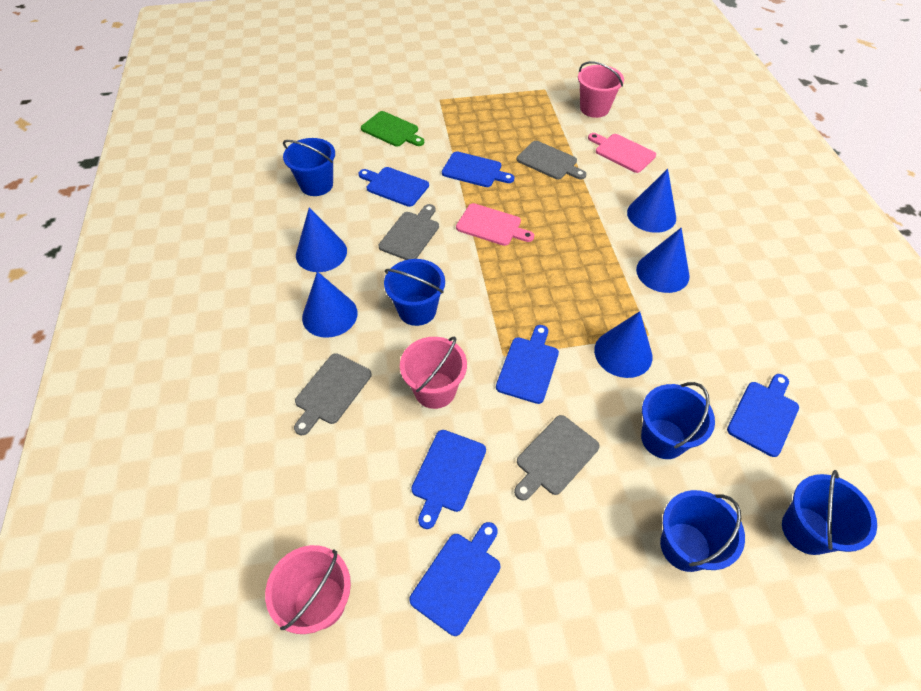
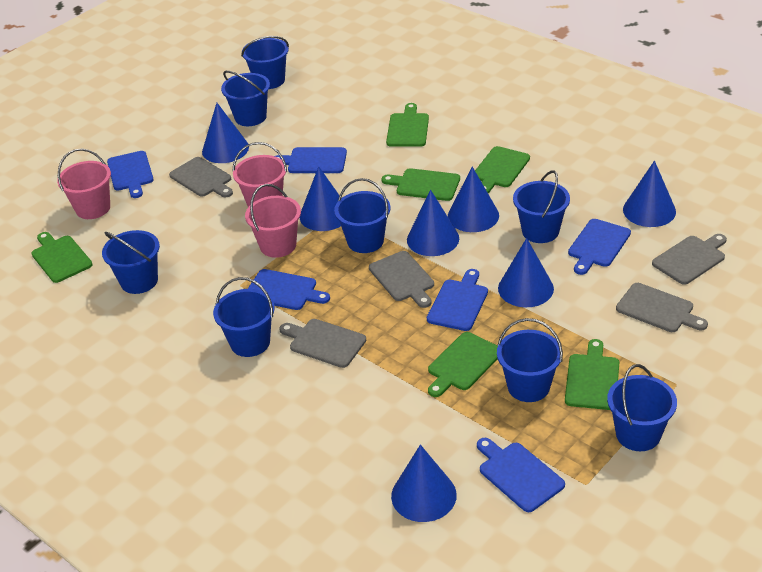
blue bucket: [283,138,335,196] [384,259,445,326] [641,382,715,459] [660,490,745,572] [782,470,877,555] = 5 -> [102,230,160,294] [213,277,275,357] [221,71,270,126] [241,36,289,89] [334,178,391,253] [497,318,563,402] [513,170,570,243] [607,364,677,451] = 8
blue cone: [296,207,347,272] [302,271,358,338] [594,311,652,378] [627,169,676,233] [636,228,689,293] = 5 -> [202,103,249,163] [300,166,341,231] [391,445,457,522] [407,190,459,256] [448,167,499,232] [498,238,554,307] [623,160,676,227] = 7
green cutting board: [361,111,424,147] = 1 -> [31,232,93,283] [382,168,460,201] [386,103,429,147] [428,332,498,397] [475,146,530,193] [565,339,619,410] = 6
grey cutting board: [294,353,372,435] [379,204,439,260] [514,415,600,501] [517,141,586,180] = 4 -> [169,157,233,197] [279,319,367,368] [369,251,434,308] [616,283,708,332] [652,234,727,285] = 5
pink cutting board: [456,203,534,246] [588,133,656,173] = 2 -> none = 0

